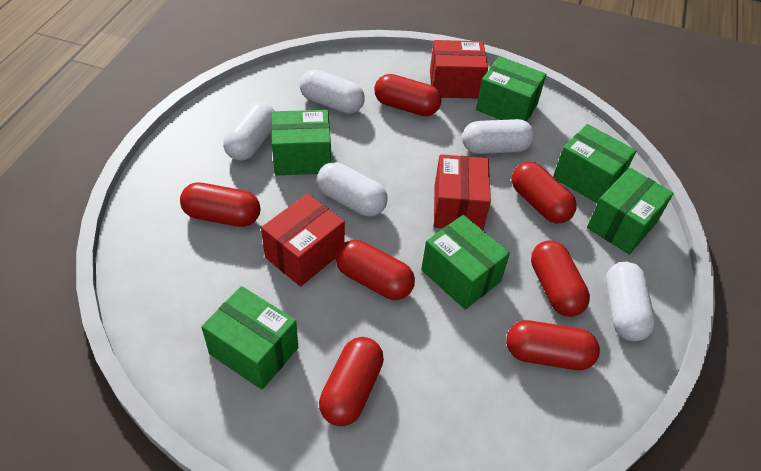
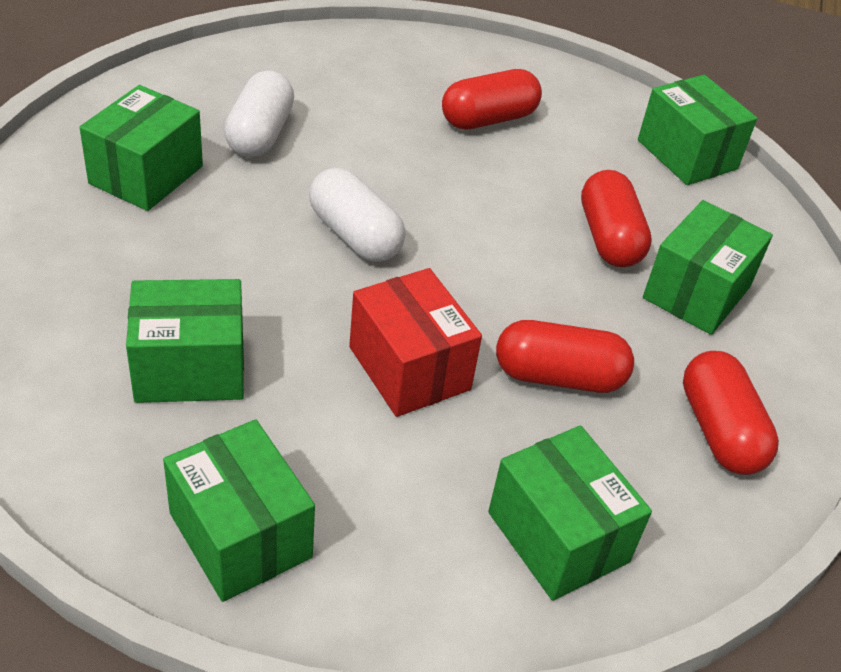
red box: [261,193,345,287] [430,40,488,98] [434,154,491,230] = 3 -> [349,268,482,417] = 1
red capsule: [180,183,260,227] [319,337,384,426] [336,240,415,300] [374,74,442,116] [506,320,600,370] [512,162,577,224] [531,240,590,317] = 7 -> [442,69,542,130] [496,320,634,393] [581,170,652,267] [683,351,779,475] = 4
white capsule: [223,102,274,161] [300,69,365,114] [317,162,388,216] [462,119,534,154] [606,262,655,341] = 5 -> [224,70,294,157] [309,168,405,262] = 2

